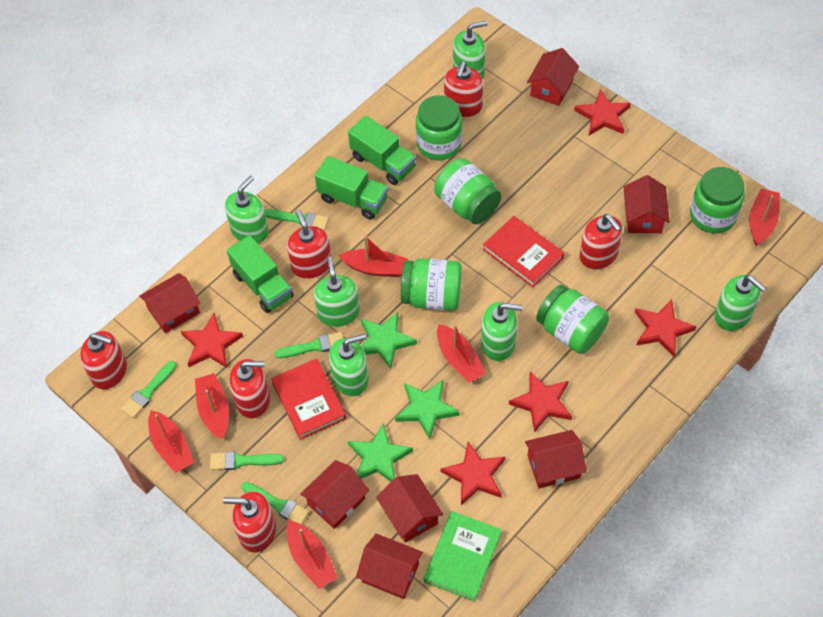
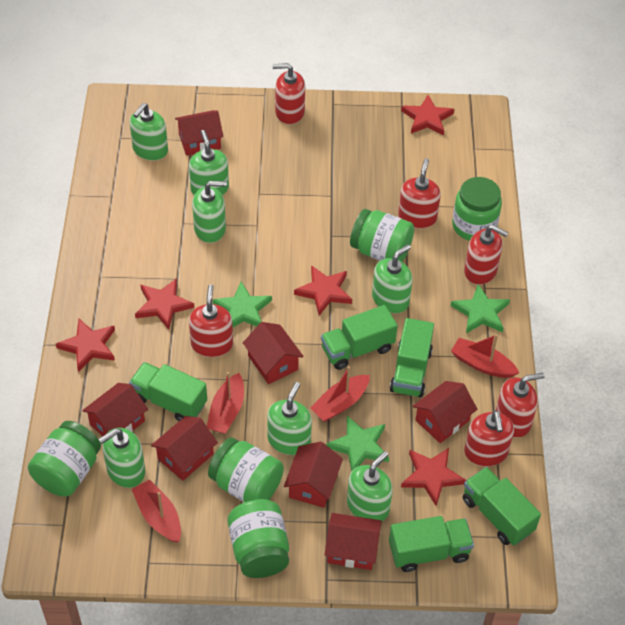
green book: [424,511,502,602] = 1 -> none = 0
green brush: [121,361,176,418] [210,452,284,470] [241,482,309,525] [265,209,329,230] [275,332,343,358] = 5 -> none = 0
green soap dispenser: [225,175,269,243] [314,257,360,327] [329,334,369,396] [453,21,488,79] [481,302,523,361] [714,275,766,331] = 6 -> [98,428,145,488] [130,103,168,161] [189,130,229,196] [192,181,227,243] [267,382,312,455] [347,451,393,521] [372,244,413,313] = 7
green truck: [227,235,294,313] [315,156,388,219] [348,116,416,185] = 3 -> [129,362,207,422] [321,305,398,370] [389,516,474,572] [390,318,434,398] [463,467,541,546] = 5
red boat: [148,411,194,473] [195,373,229,439] [286,520,338,589] [338,236,408,277] [437,324,486,383] [749,188,780,246] = 6 -> [132,479,181,543] [207,372,244,434] [310,366,370,422] [451,334,519,378] = 4
red book: [271,358,346,440] [483,216,564,287] = 2 -> none = 0

